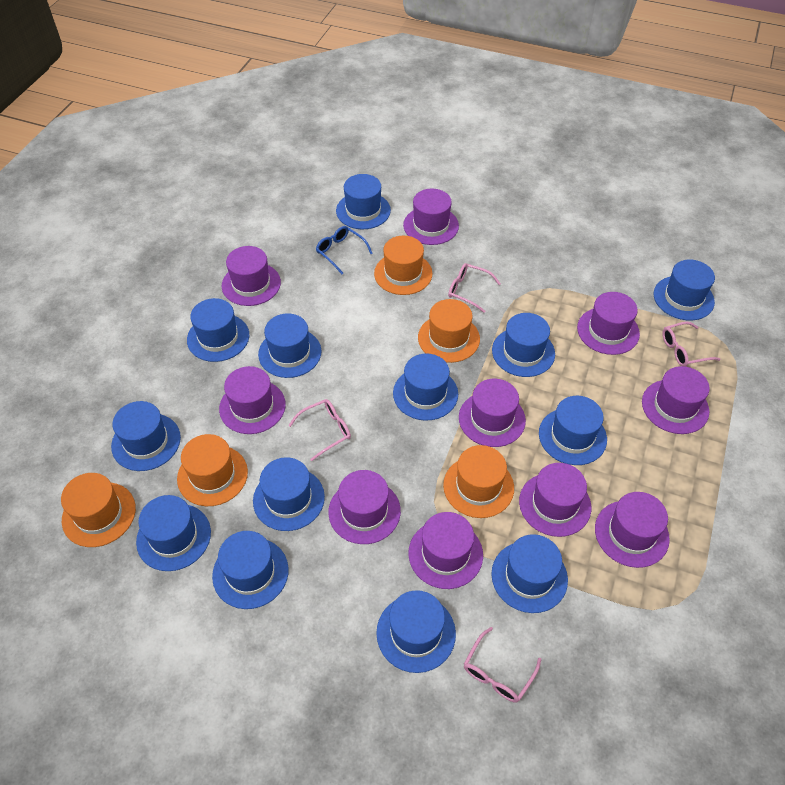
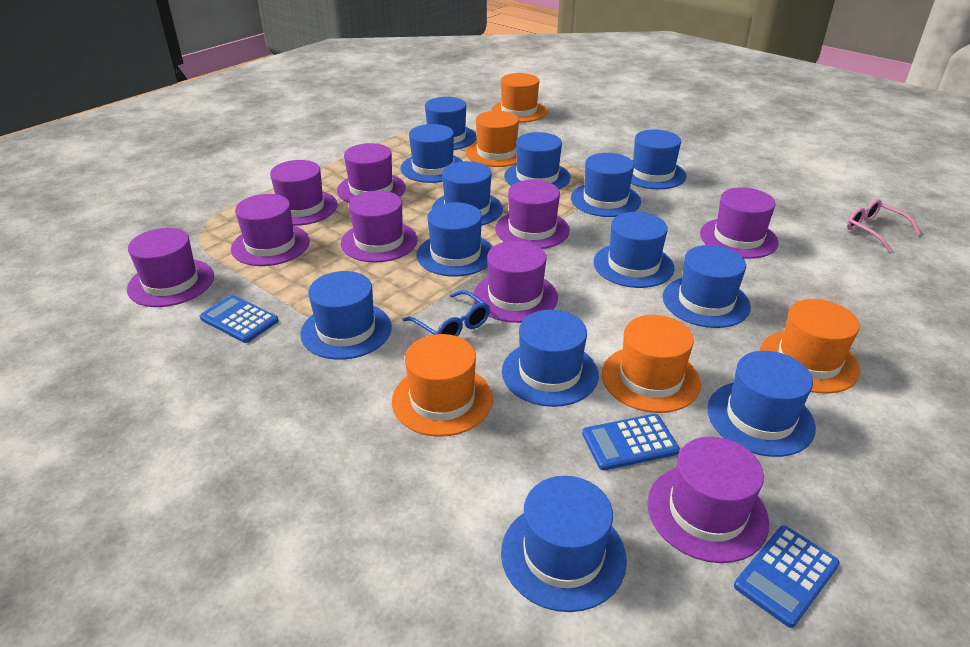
blue calculator: none = 0 -> [200,295,279,343] [582,414,680,470] [734,525,840,628] = 3
pink glasses: [288,399,351,461] [448,263,501,313] [464,627,541,703] [662,321,721,367] = 4 -> [847,199,921,253] = 1
purple hat: [219,366,286,434] [222,246,281,306] [328,470,401,544] [403,188,459,245] [409,512,483,589] [459,379,526,447] [519,463,591,537] [577,292,640,355] [595,492,670,568] [642,366,710,434] = 10 -> [127,228,214,307] [231,194,310,266] [270,160,337,226] [337,143,406,203] [341,191,418,263] [473,241,558,323] [495,180,570,249] [647,436,769,563] [700,187,779,259] = 9

